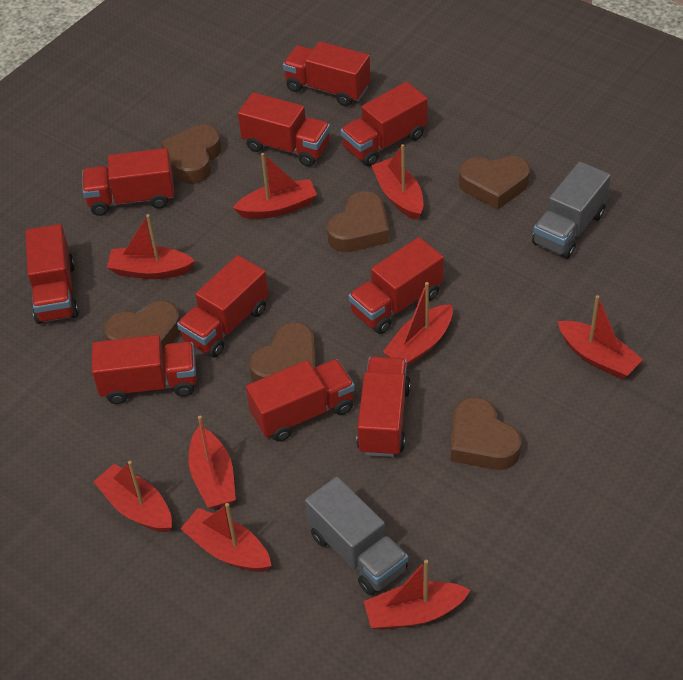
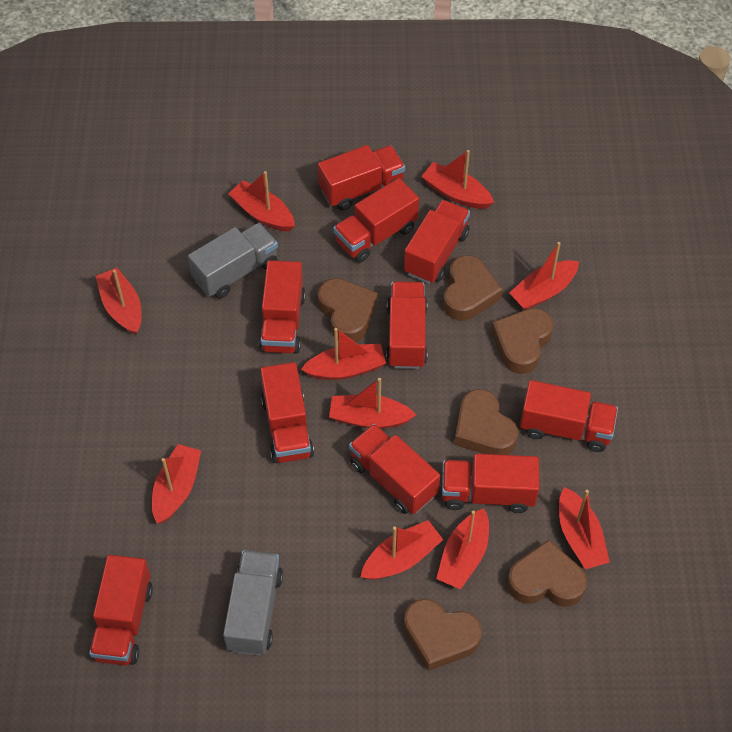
red boat: [93,461,172,532] [107,214,195,279] [180,503,271,572] [188,416,236,509] [233,153,317,219] [364,560,471,630] [371,144,424,220] [383,282,453,367] [558,295,643,379] = 9 -> [95,268,142,335] [152,444,201,524] [228,171,295,232] [301,328,386,380] [329,378,416,429] [361,520,443,580] [421,150,494,209] [436,508,489,590] [509,242,579,310] [559,487,610,569] = 10

